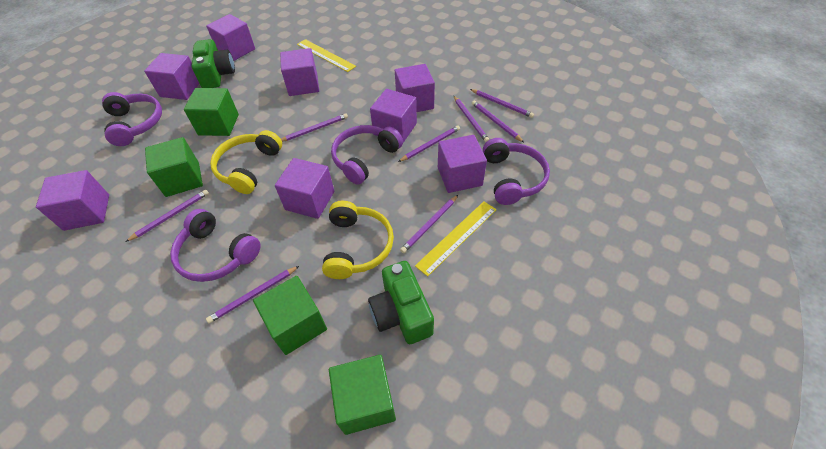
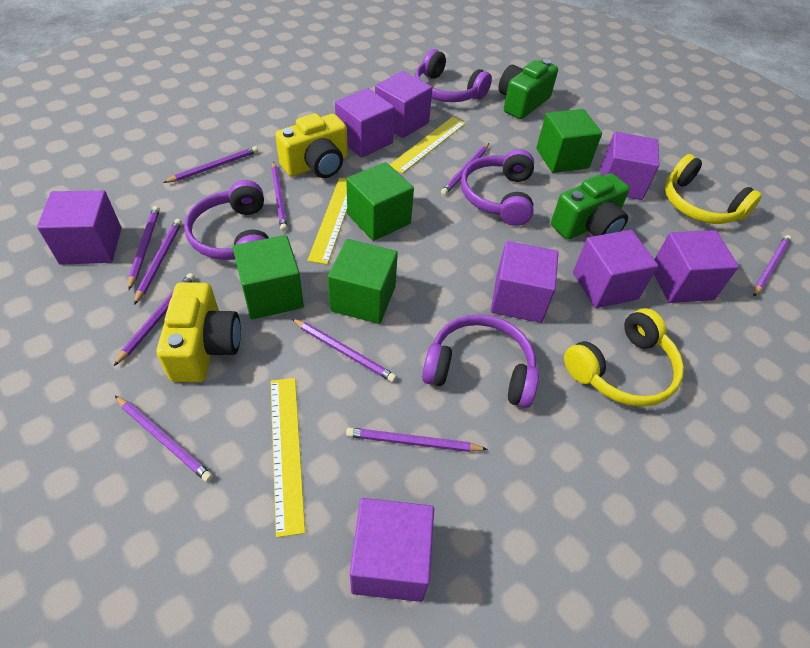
purple pencil: [125,190,209,242] [206,266,299,323] [281,113,348,142] [398,125,460,162] [400,195,458,253] [454,96,489,142] [470,89,534,118] [472,100,524,142] = 8 -> [114,273,195,366] [115,396,213,482] [128,206,160,290] [134,219,182,305] [163,146,258,183] [272,161,287,231] [291,318,397,382] [346,427,488,452] [441,143,489,195] [753,235,791,297] = 10
yellow camera: none = 0 -> [156,282,241,382] [275,113,348,178] = 2
yellow ruler: [297,39,356,72] [415,201,496,276] = 2 -> [271,378,305,538] [307,178,347,265] [390,117,466,174] = 3

